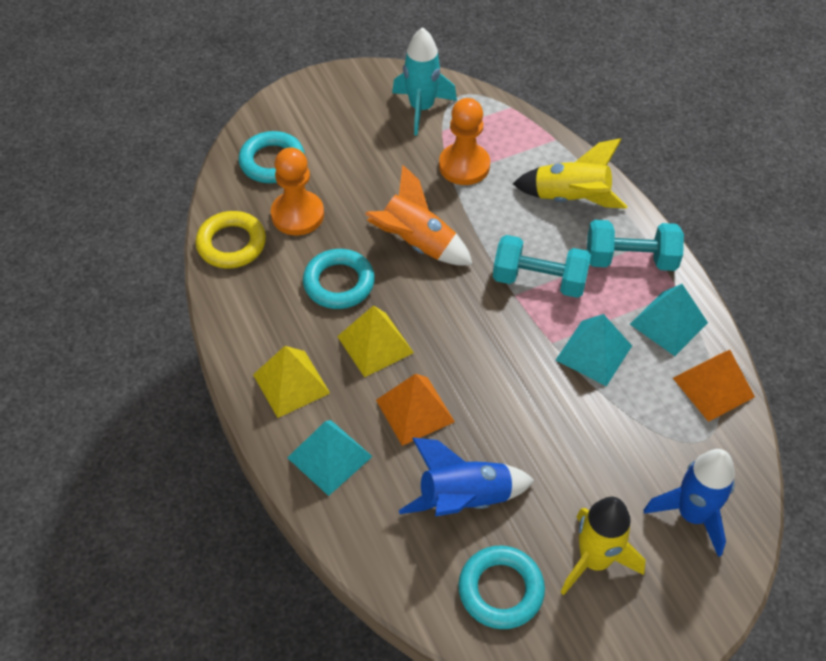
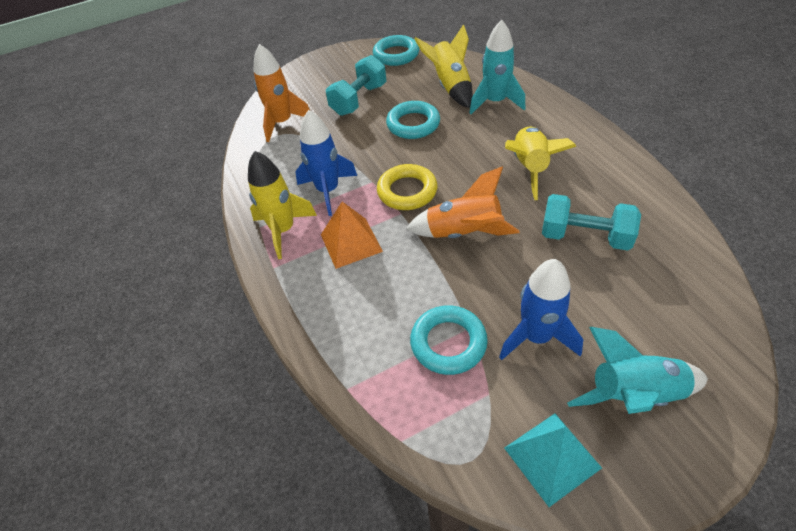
orange pawn: [271,147,324,235] [439,98,490,185] = 2 -> none = 0
orange pyramid: [376,374,455,446] [673,350,755,422] = 2 -> [321,202,383,269] = 1
orange rocket: [365,165,473,266] = 1 -> [253,44,310,142] [406,166,520,238] = 2
turquoise pyramid: [287,420,373,496] [556,314,632,386] [630,284,708,356] = 3 -> [504,414,602,507] = 1
turquoise rocket: [392,27,457,135] = 1 -> [470,20,525,114] [567,327,708,414] = 2
yellow pyramid: [253,346,330,418] [337,305,414,377] = 2 -> none = 0
yellow rocket: [513,138,627,209] [561,497,646,595] = 2 -> [248,151,317,259] [414,24,473,108] [505,126,577,200] = 3

